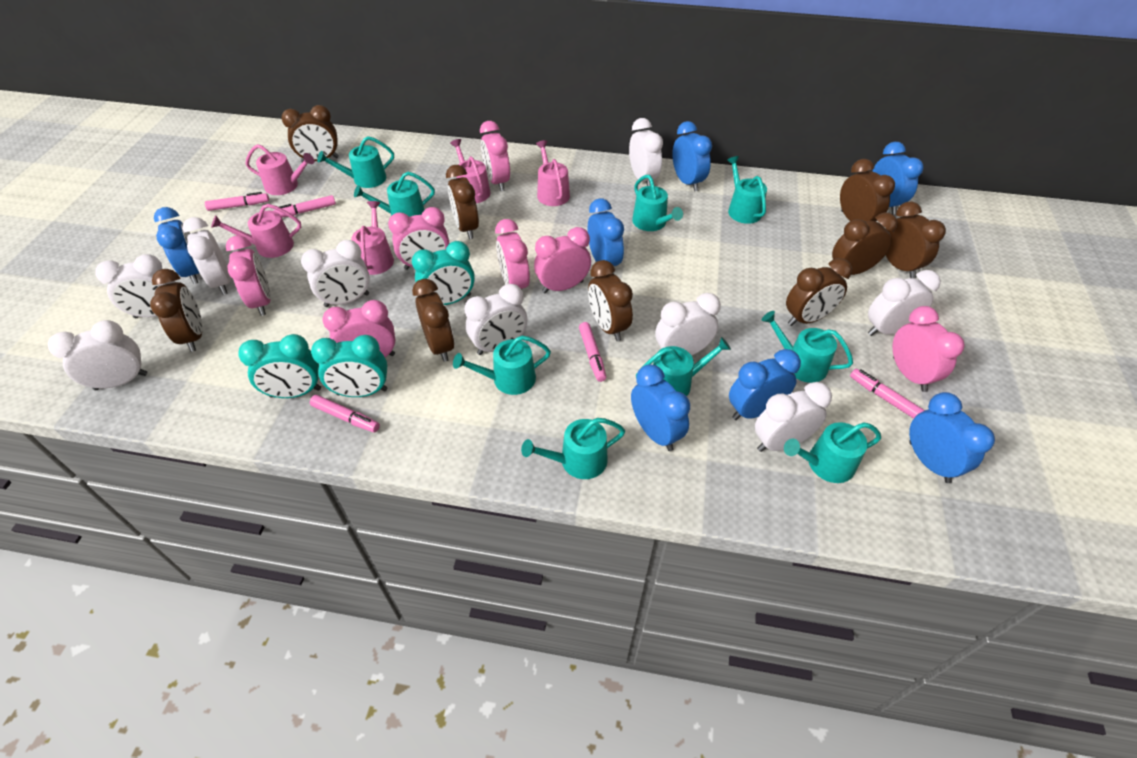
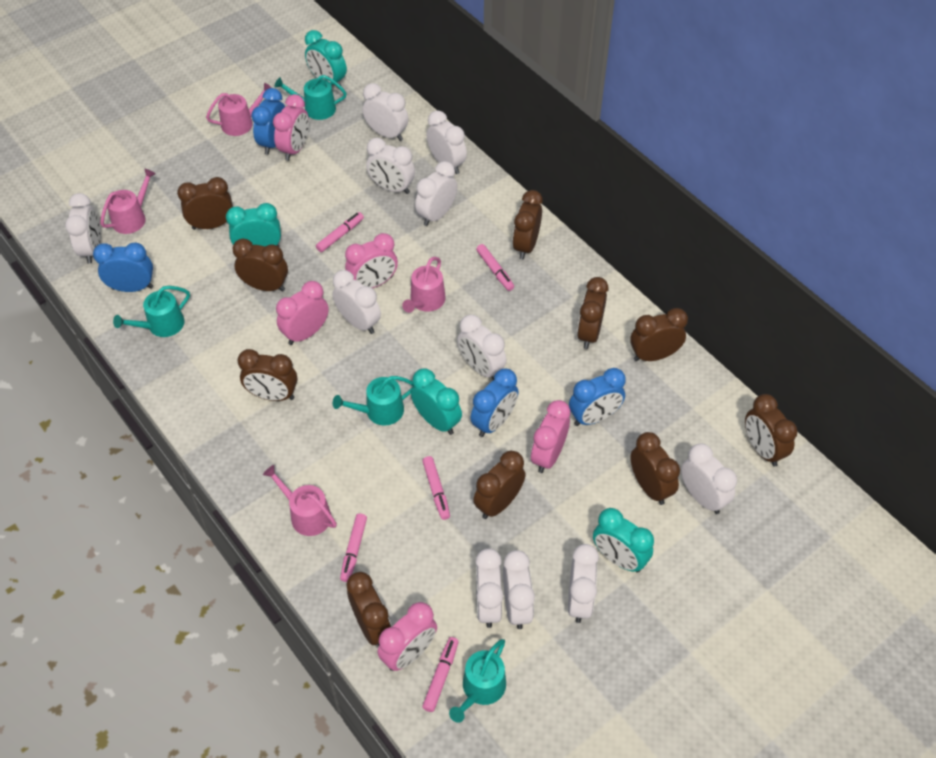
blue clock: [154,207,199,284] [587,199,624,274] [631,364,690,451] [672,121,712,192] [729,349,801,420] [872,142,924,214] [909,392,995,483] = 7 -> [93,243,153,292] [251,88,285,155] [470,369,519,437] [569,368,626,426] = 4
brown clock: [150,269,203,352] [281,105,339,162] [412,279,455,362] [446,165,479,239] [588,260,633,341] [786,258,852,326] [832,212,898,275] [840,159,895,222] [886,202,946,278] = 9 -> [177,177,233,230] [233,239,288,291] [238,349,297,401] [346,572,391,645] [473,451,526,519] [513,190,543,260] [577,277,608,349] [630,308,688,361] [630,432,680,505] [745,394,798,467] = 10
pink clock: [226,236,271,316] [322,300,395,357] [388,207,449,270] [480,121,510,191] [495,219,530,290] [534,227,591,294] [892,306,965,392] = 7 -> [273,94,309,161] [276,281,329,345] [345,233,398,288] [378,602,437,671] [531,400,570,473] = 5
pink watering can: [211,204,301,258] [246,144,314,195] [351,201,394,275] [450,139,490,203] [536,140,570,206] = 5 -> [100,168,156,234] [206,83,272,136] [263,465,337,536] [402,257,446,313] = 4
turquoise clock: [238,334,321,398] [311,335,387,397] [412,241,475,305] = 3 -> [226,203,281,247] [305,30,347,89] [411,368,462,435] [593,508,654,573] = 4
turquoise watering can: [317,136,394,188] [354,172,435,217] [453,336,551,395] [521,418,625,479] [632,175,683,231] [636,337,731,396] [727,156,767,224] [761,311,853,383] [784,422,881,483] = 9 -> [113,286,190,337] [274,75,347,120] [333,376,414,426] [449,639,506,723] = 4
white clock: [48,320,147,390] [95,254,175,318] [182,217,231,295] [301,240,370,307] [465,284,527,355] [629,118,663,186] [655,293,721,356] [755,382,832,452] [868,270,941,336] = 9 -> [65,193,101,264] [332,270,381,334] [363,83,408,141] [366,138,415,194] [415,161,457,226] [426,110,467,174] [457,315,506,380] [476,549,503,628] [503,550,535,629] [568,544,599,623] [681,444,737,514] = 11

